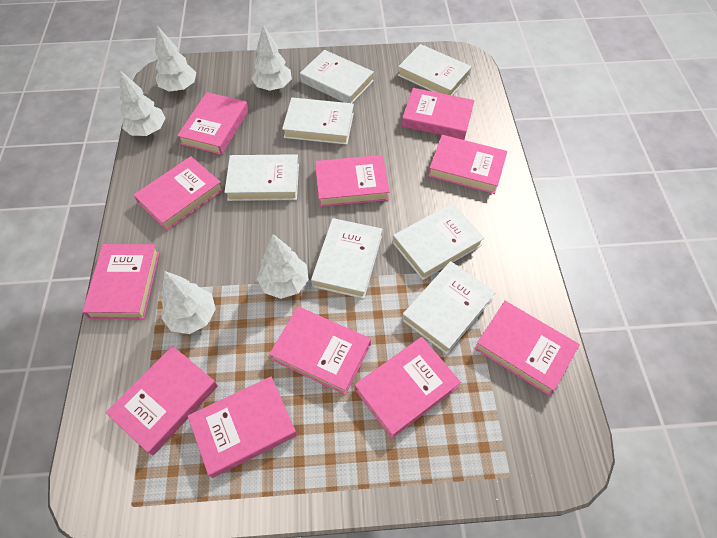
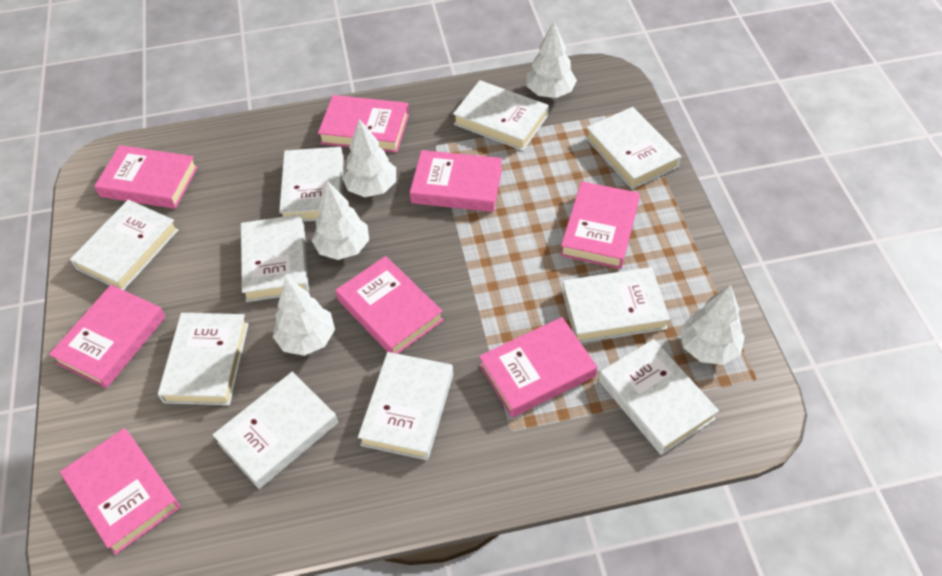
pink book: [82,244,160,319] [105,346,218,456] [134,156,223,231] [177,92,249,155] [188,377,297,478] [269,306,371,395] [315,155,390,207] [355,337,461,439] [402,88,474,140] [428,135,507,194] [474,301,580,396] = 11 -> [49,285,166,388] [60,428,180,555] [94,145,198,209] [318,95,409,153] [335,256,444,354] [410,150,502,212] [479,317,597,417] [560,181,640,269] = 8
white book: [224,154,299,201] [282,97,354,145] [300,50,374,103] [311,218,382,299] [393,203,484,280] [398,44,472,95] [402,261,496,354] = 7 -> [70,200,179,290] [158,313,249,405] [213,372,338,489] [241,214,309,302] [279,147,344,222] [358,352,453,460] [453,80,549,151] [562,267,670,343] [586,107,681,189] [599,339,719,455] = 10

